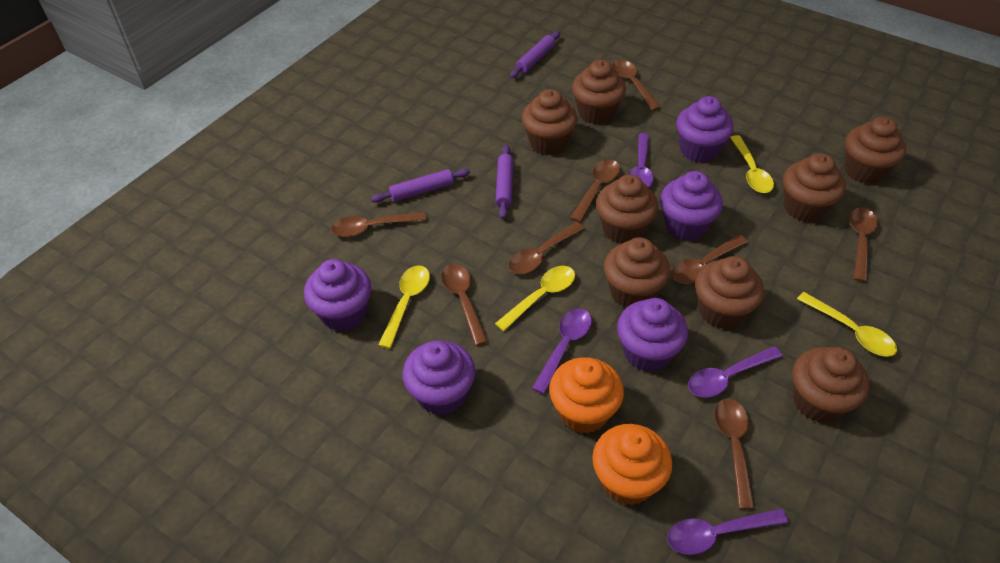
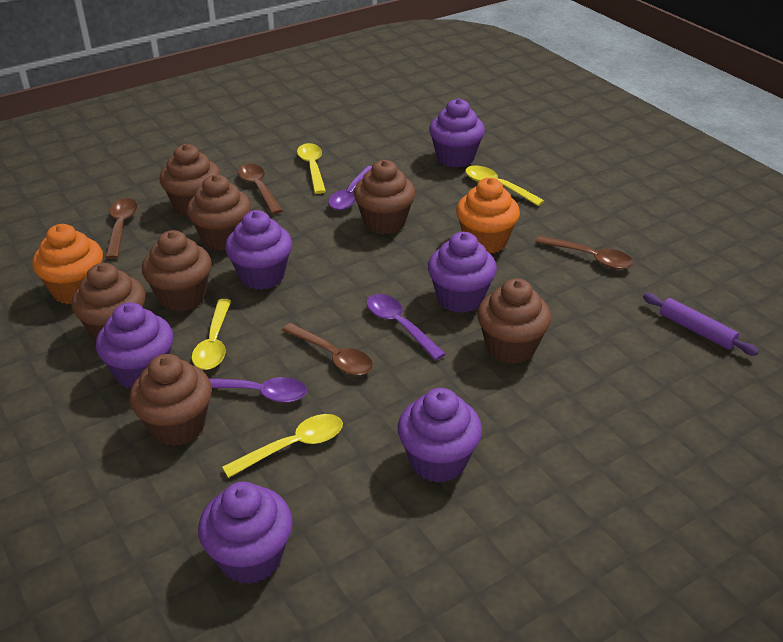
brown cupcake: [522,89,577,155] [572,60,626,124] [596,175,658,244] [604,237,670,308] [695,256,764,329] [783,153,846,222] [792,347,870,423] [844,116,906,184] = 8 -> [71,263,145,342] [130,354,212,446] [142,230,212,312] [159,144,221,217] [187,175,251,251] [354,160,415,234] [477,278,551,364] = 7
brown spoon: [331,212,426,237] [441,264,488,346] [509,222,585,274] [570,159,620,222] [612,60,661,111] [672,235,748,284] [714,398,755,509] [849,207,878,282] = 8 -> [105,198,138,259] [238,164,283,214] [282,323,373,375] [535,236,634,269] = 4
purple cupcake: [304,259,371,332] [402,340,476,416] [617,298,688,372] [660,171,723,241] [676,96,733,163] = 5 -> [96,302,173,388] [198,482,293,584] [225,210,292,290] [398,388,482,483] [428,232,497,313] [429,98,485,168] = 6
purple rolling pin: [371,168,470,203] [496,145,513,219] [510,31,560,78] = 3 -> [643,293,759,356] = 1
purple spoon: [532,308,592,394] [628,133,654,188] [667,508,788,555] [688,346,782,398] = 4 -> [209,377,307,403] [328,166,372,210] [367,294,446,360] = 3

